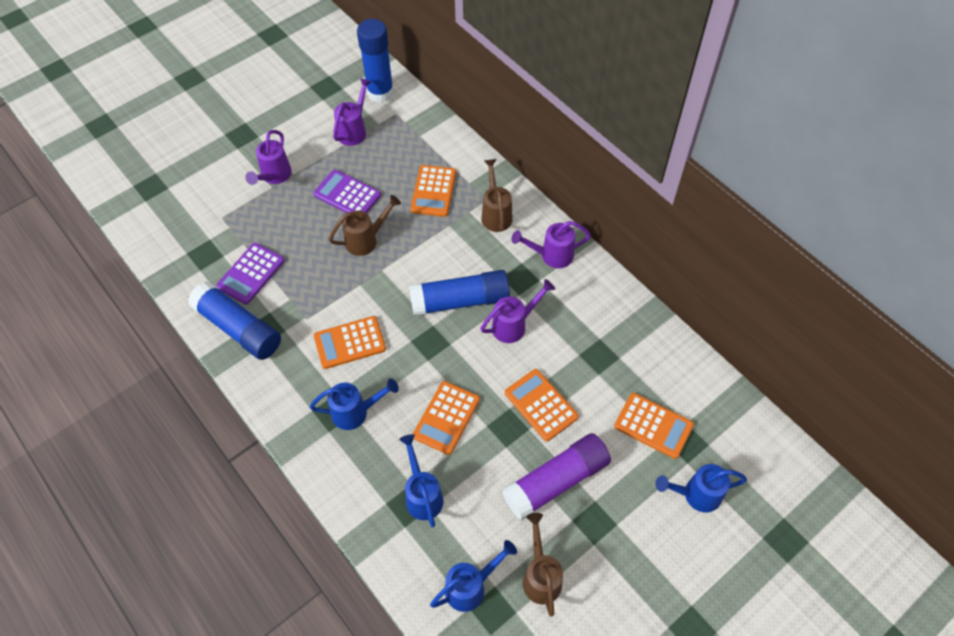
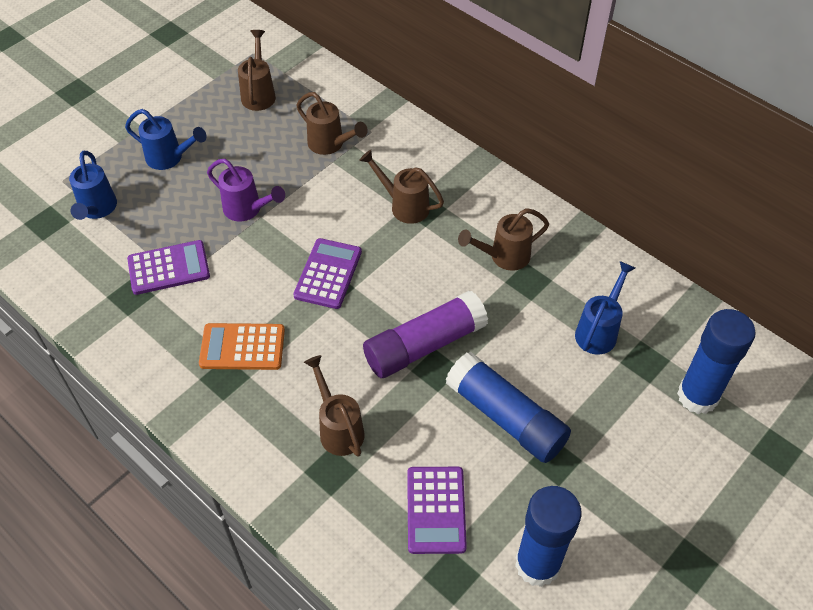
blue watering can: [310,379,399,430] [399,434,443,528] [430,540,517,612] [655,464,747,512] = 4 -> [69,151,117,220] [125,109,207,170] [575,261,635,354] = 3
brown watering can: [329,195,401,256] [481,159,513,232] [523,513,563,616] = 3 -> [238,30,276,111] [296,92,368,155] [304,355,365,457] [359,150,444,224] [458,208,549,271] = 5
orange calculator: [313,316,386,369] [410,165,456,217] [413,381,480,455] [505,369,579,441] [614,393,694,459] = 5 -> [199,323,285,370] = 1
purple calculator: [216,243,284,304] [313,170,381,213] = 2 -> [127,240,210,295] [293,238,362,309] [407,467,467,554] = 3
purple watering can: [245,130,292,185] [333,78,371,146] [480,279,555,343] [512,221,591,268] = 4 -> [207,159,285,221] = 1

